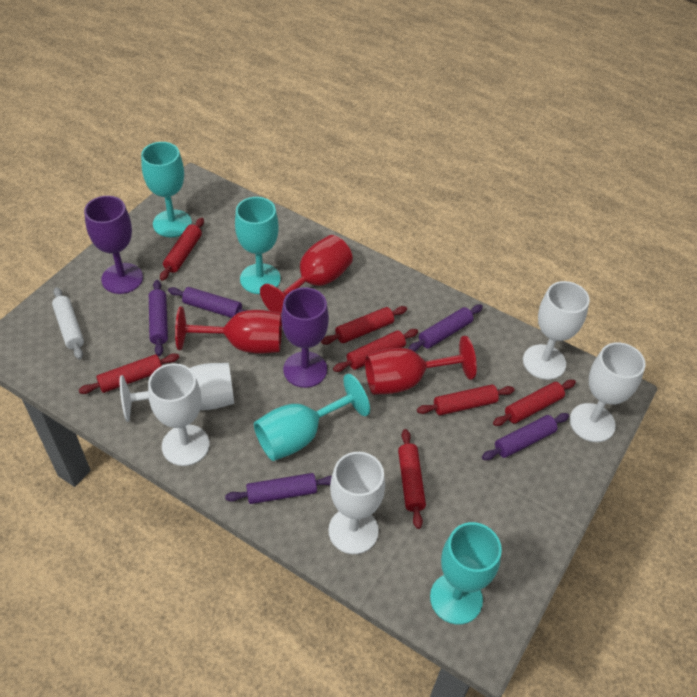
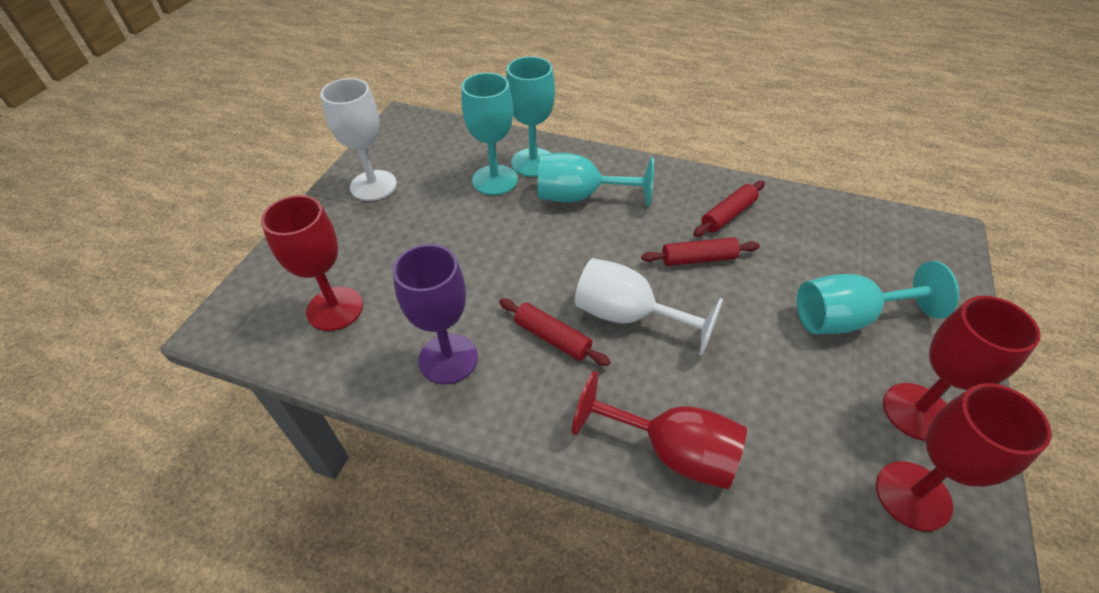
purple goblet: [84,196,143,294] [281,287,329,388] = 2 -> [393,244,478,384] = 1
purple rolling pin: [149,280,168,356] [168,287,247,318] [225,473,332,504] [408,305,483,352] [482,413,569,460] = 5 -> none = 0
red goblet: [175,306,282,354] [260,235,353,314] [365,336,477,395] = 3 -> [261,195,363,331] [572,371,747,489] [876,383,1051,532] [883,296,1041,441] = 4
red rolling pin: [79,353,179,394] [160,218,204,281] [321,306,407,345] [333,329,418,372] [398,429,426,529] [417,385,515,415] [493,380,576,426] = 7 -> [499,299,610,366] [641,237,760,266] [693,181,765,237] = 3
white goblet: [119,363,234,422] [148,363,210,466] [328,452,385,554] [523,281,590,380] [570,342,646,442] = 5 -> [320,78,397,201] [575,258,723,356] = 2
white rolling pin: [52,287,84,360] = 1 -> none = 0

